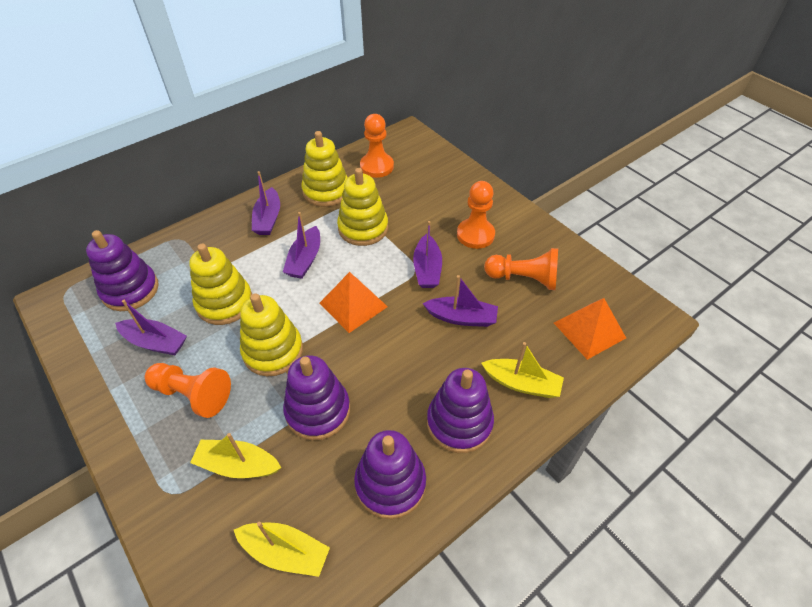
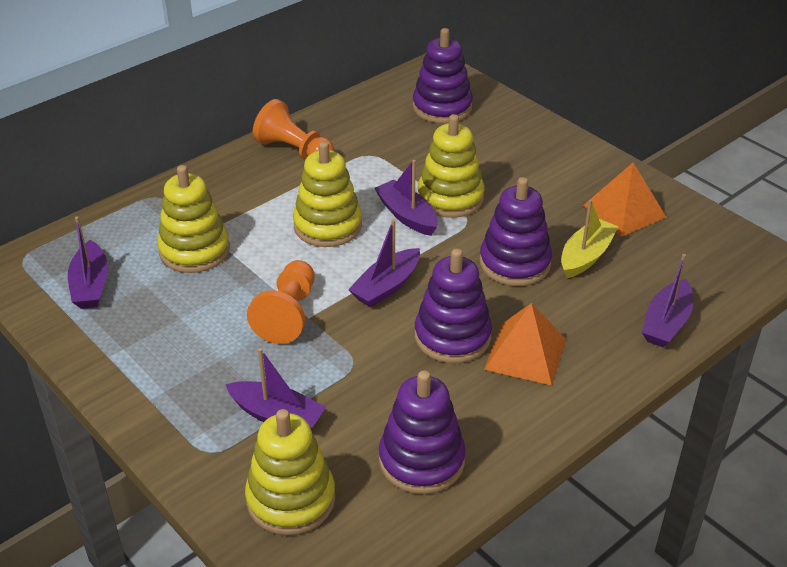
orange pawn: [145,363,231,418] [360,114,394,178] [457,181,495,249] [484,248,558,290] = 4 -> [247,260,314,344] [253,99,335,159] = 2
yellow boat: [190,433,282,478] [234,522,330,577] [481,342,564,398] = 3 -> [561,200,619,278] = 1

